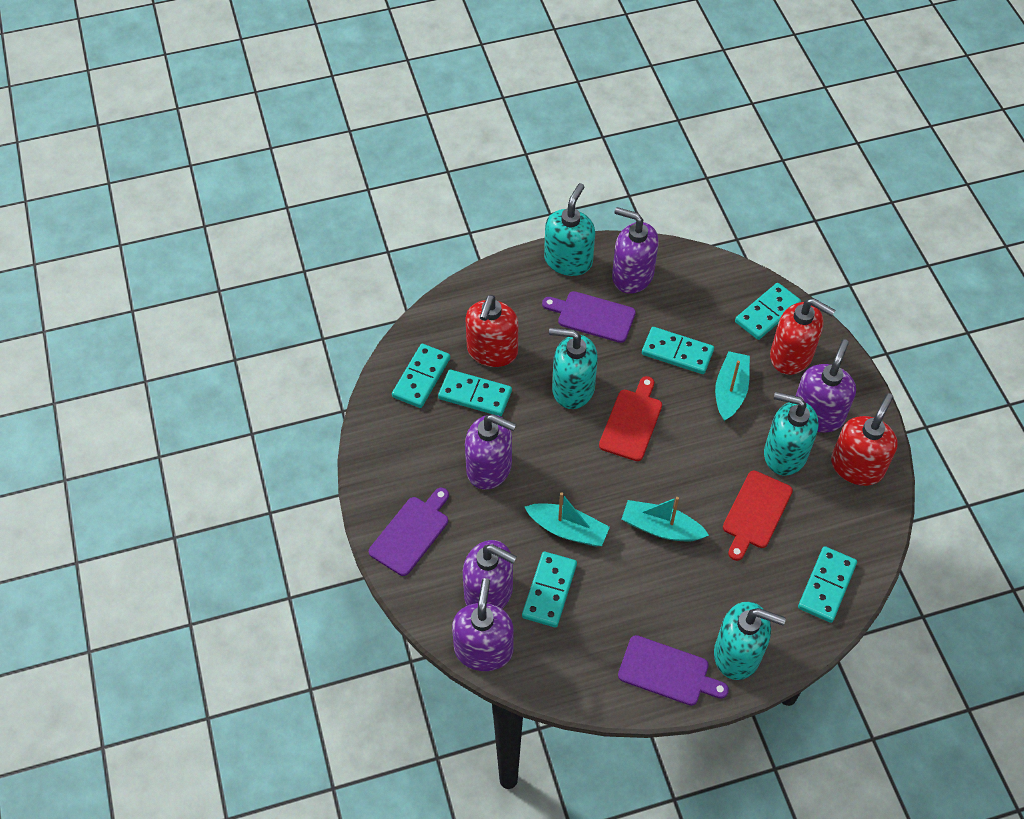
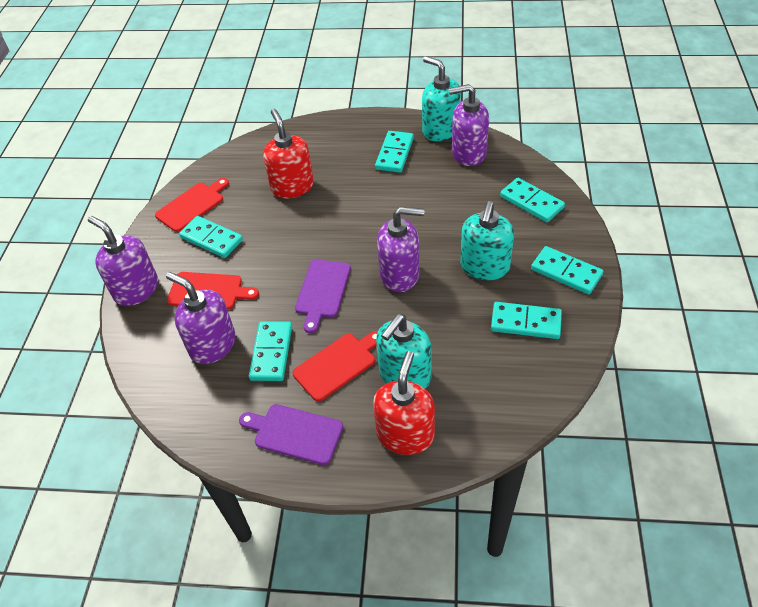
purple cutting board: [369,488,449,576] [542,291,636,343] [618,635,729,706] = 3 -> [239,404,343,465] [295,260,351,333] = 2
purple soap dispenser: [452,578,513,671] [463,540,517,609] [465,414,516,490] [612,207,659,294] [796,339,856,432] = 5 -> [88,216,158,306] [166,272,236,364] [377,207,424,292] [448,84,489,166] = 4
red cutting board: [599,376,662,461] [723,470,793,561] = 2 -> [155,178,229,232] [167,272,259,310] [293,331,378,401] = 3
red soap dispenser: [465,295,518,367] [770,298,835,375] [831,393,898,486] = 3 -> [263,109,314,199] [373,351,435,455] = 2
turquoise boat: [525,492,610,546] [622,497,709,541] [715,351,750,421] = 3 -> none = 0
turquoise soap dispenser: [544,183,595,276] [549,328,598,409] [714,602,786,680] [764,392,818,476] = 4 -> [376,314,431,389] [422,56,461,141] [460,201,514,280] = 3

